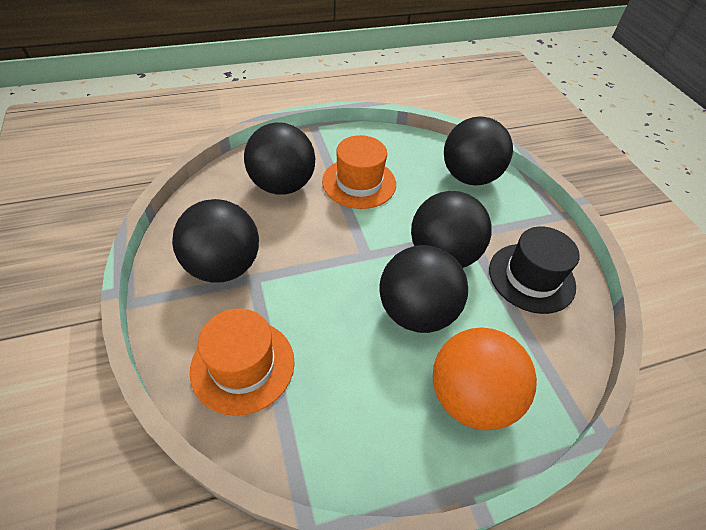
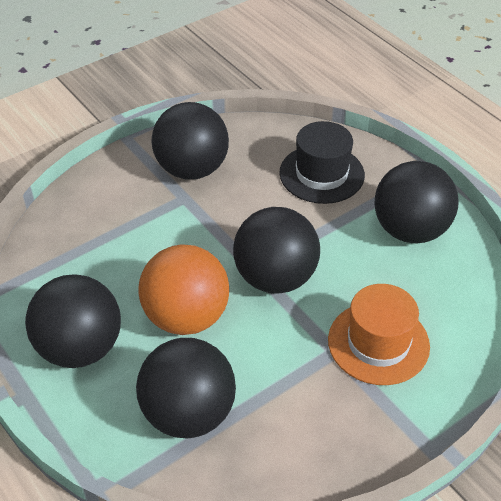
orange hat: [190,308,295,416] [322,135,396,209] = 2 -> [328,284,430,385] = 1

